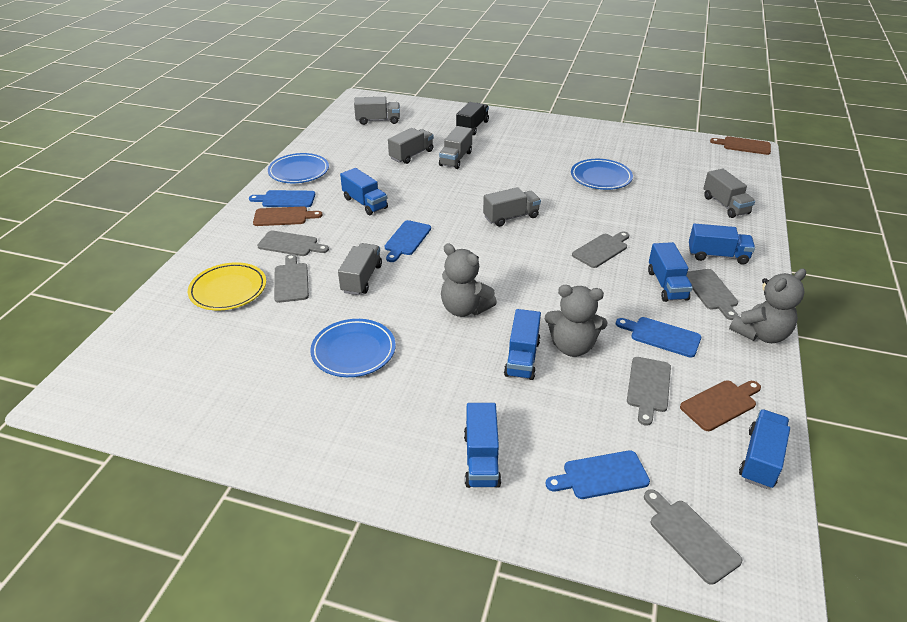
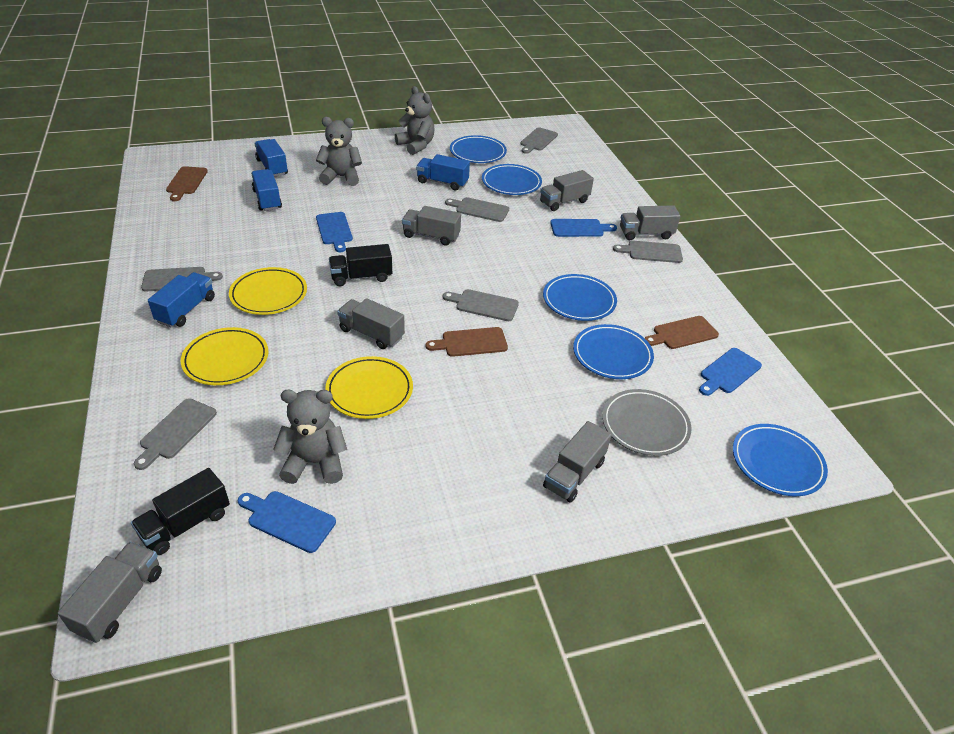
black truck: [456,102,489,135] = 1 -> [131,468,230,555] [329,244,392,286] = 2
blue plate: [268,153,329,183] [310,319,396,377] [571,159,633,190] = 3 -> [450,135,507,163] [482,164,542,195] [543,274,617,321] [573,324,654,379] [733,424,828,496] = 5
blue truck: [340,168,388,215] [464,403,501,488] [504,309,541,380] [648,242,693,302] [689,224,755,265] [739,409,790,489] = 6 -> [148,272,215,327] [251,169,282,211] [255,139,288,177] [416,154,470,190] = 4
grey plate: none = 0 -> [602,389,691,456] = 1
yellow plate: [188,262,266,310] = 1 -> [181,327,268,385] [229,267,307,315] [325,356,413,419] = 3

